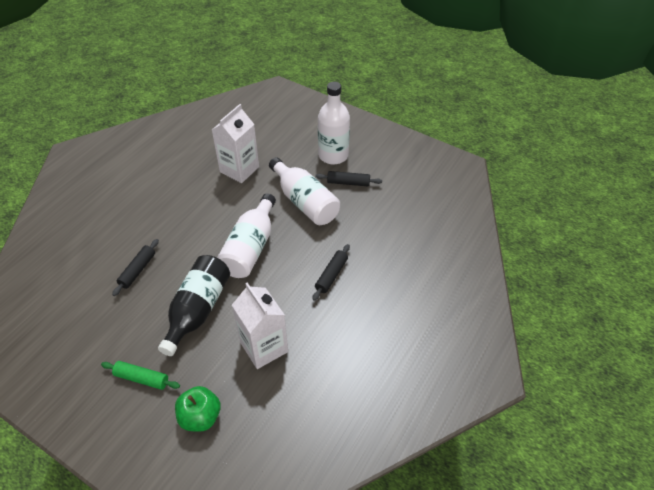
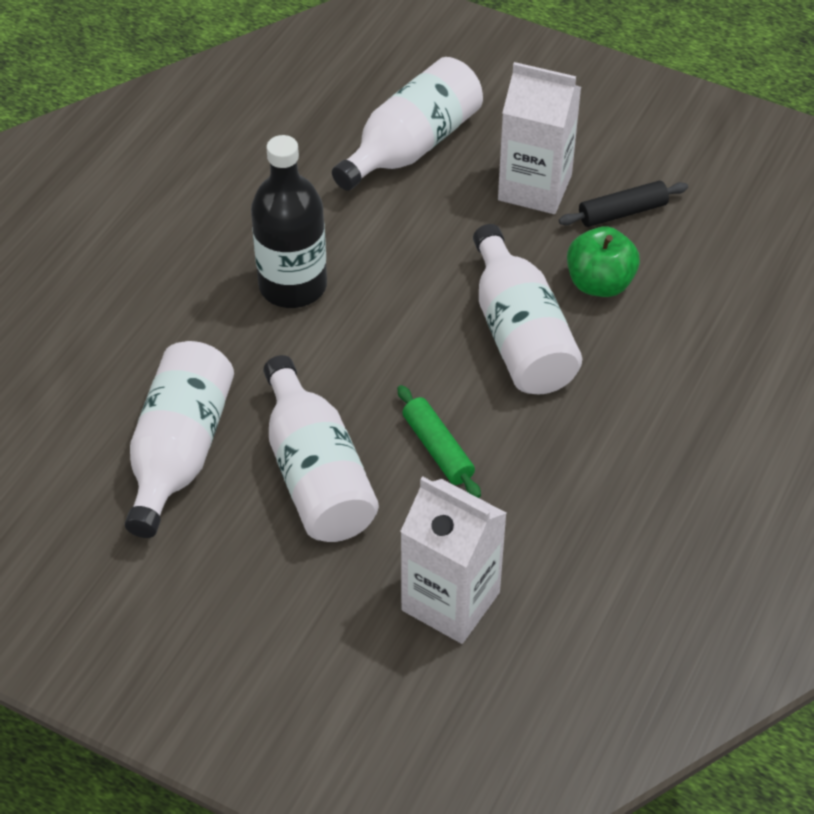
black rolling pin: [112,239,159,296] [313,244,350,301] [315,171,382,186] = 3 -> [559,181,688,227] = 1
white bottle: [217,193,276,278] [269,157,340,225] [318,82,350,164] = 3 -> [125,341,234,538] [263,355,379,542] [332,57,483,191] [473,224,582,394] = 4

